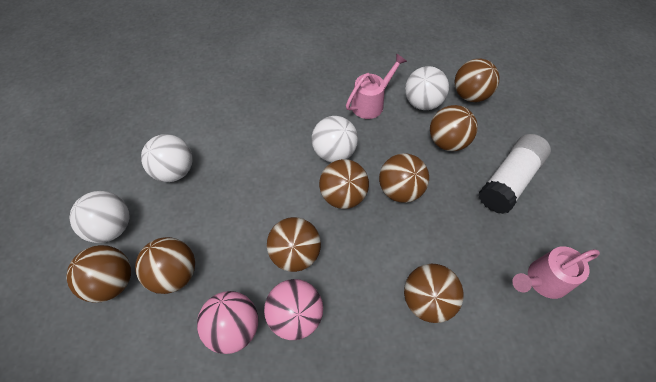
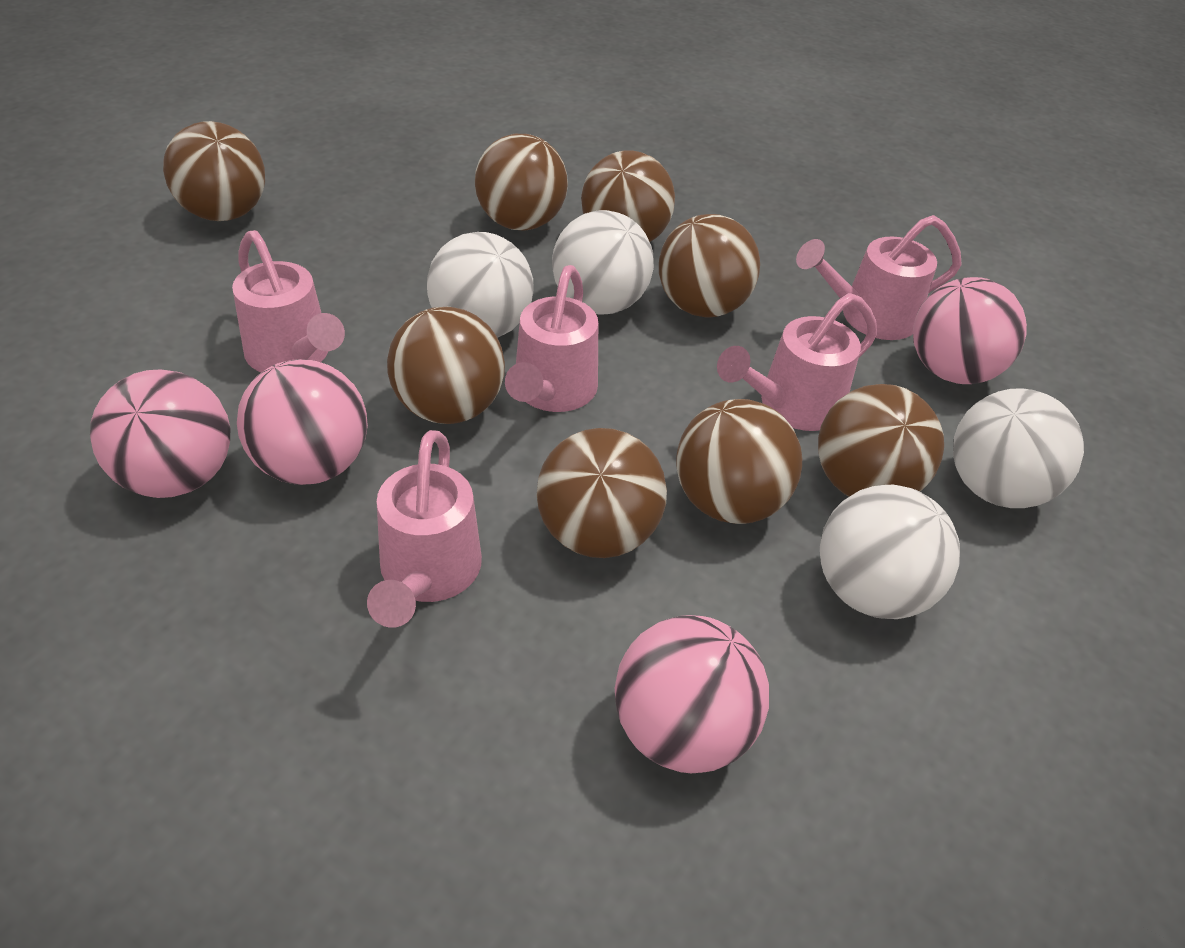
pink ball: [197,291,259,354] [264,279,323,340] = 2 -> [90,369,230,498] [237,359,368,485] [615,615,769,773] [913,277,1027,384] = 4
pink watering can: [346,53,407,119] [512,246,600,299] = 2 -> [232,230,345,373] [367,430,482,628] [505,265,598,412] [717,293,877,431] [796,215,962,340] = 5
white glue stick: [479,134,551,214] = 1 -> none = 0

